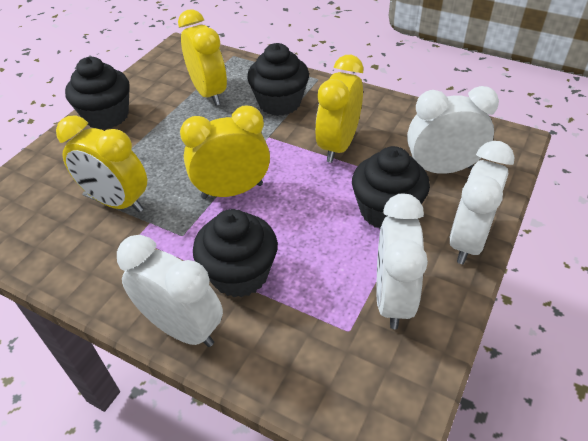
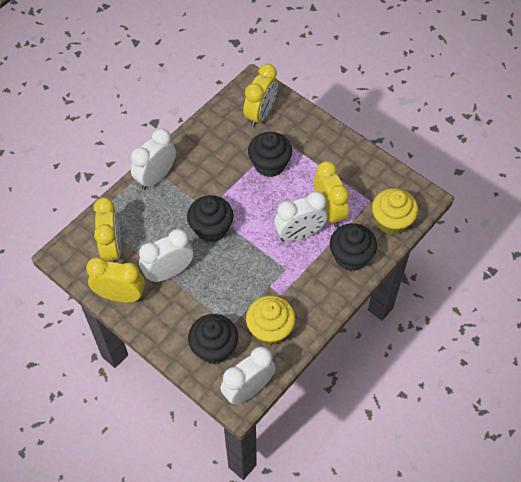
yellow cupcake: none = 0 -> [246,296,296,345] [372,188,418,235] = 2

